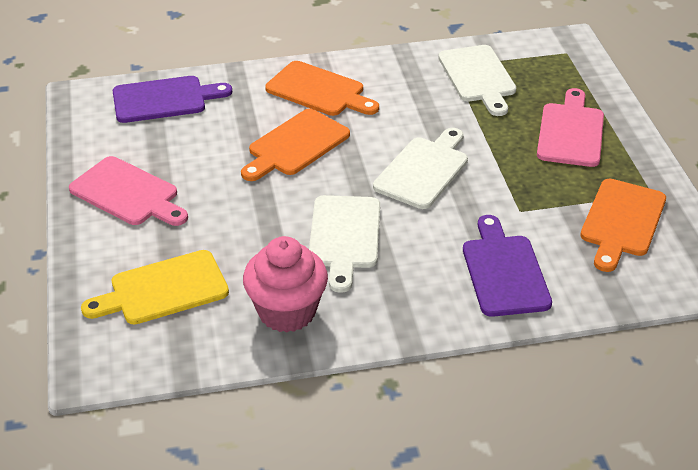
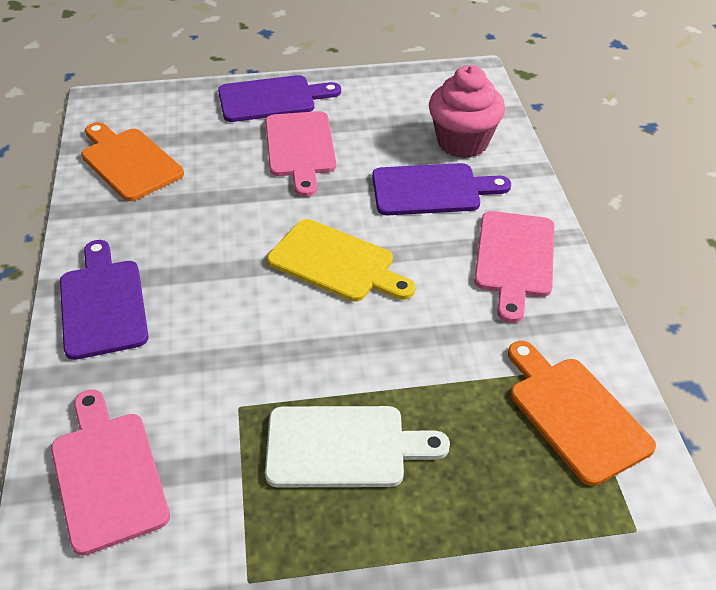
orange cutting board: [241,109,350,181] [265,61,379,116] [580,179,666,272] = 3 -> [81,122,184,201] [508,341,656,486] = 2
pink cutting board: [69,156,188,226] [537,88,604,167] = 2 -> [51,389,170,556] [265,111,336,197] [474,211,554,323] = 3
purple cutting board: [113,76,232,123] [463,215,552,317] = 2 -> [60,240,149,360] [218,75,341,122] [372,163,511,215] = 3
white cutting board: [309,195,380,293] [373,128,468,209] [438,45,516,116] = 3 -> [265,406,450,487] = 1

